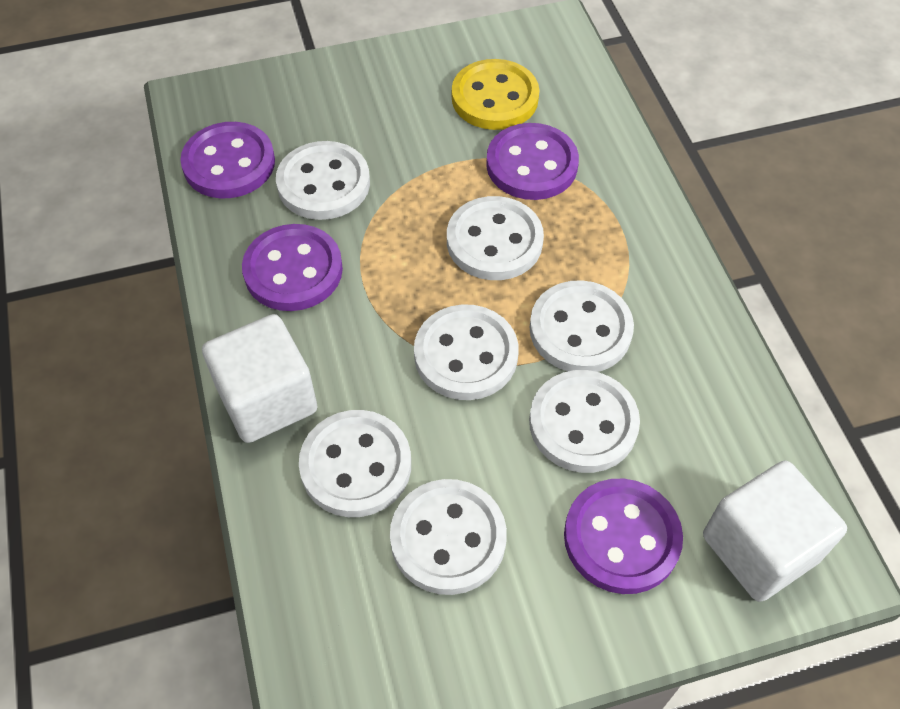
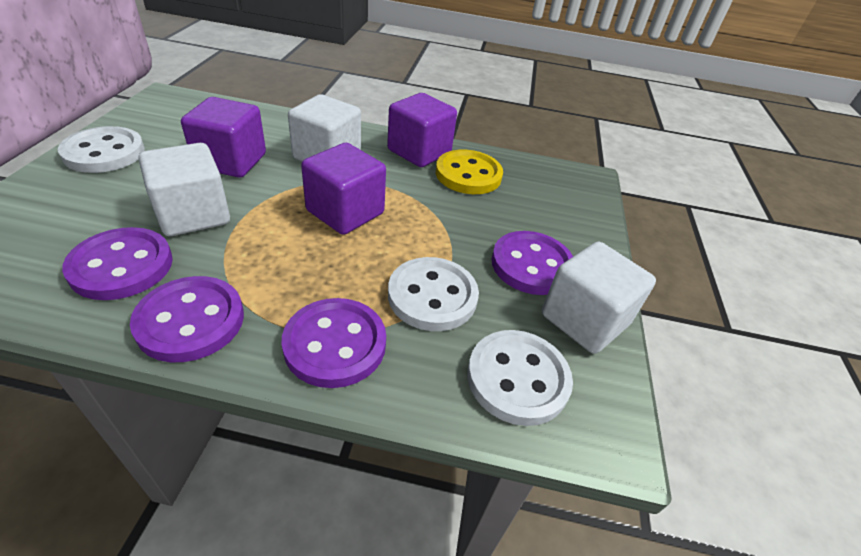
purple cube: none = 0 -> [181,97,266,178] [301,143,386,235] [387,93,457,167] = 3
white button: [276,141,370,220] [299,410,411,517] [390,479,507,595] [414,304,518,400] [447,196,544,280] [529,370,640,473] [530,280,634,372] = 7 -> [58,126,145,173] [388,257,479,331] [467,330,573,426] = 3
white cube: [202,314,317,443] [703,460,847,602] = 2 -> [139,143,230,236] [288,94,361,161] [542,242,656,354] = 3

